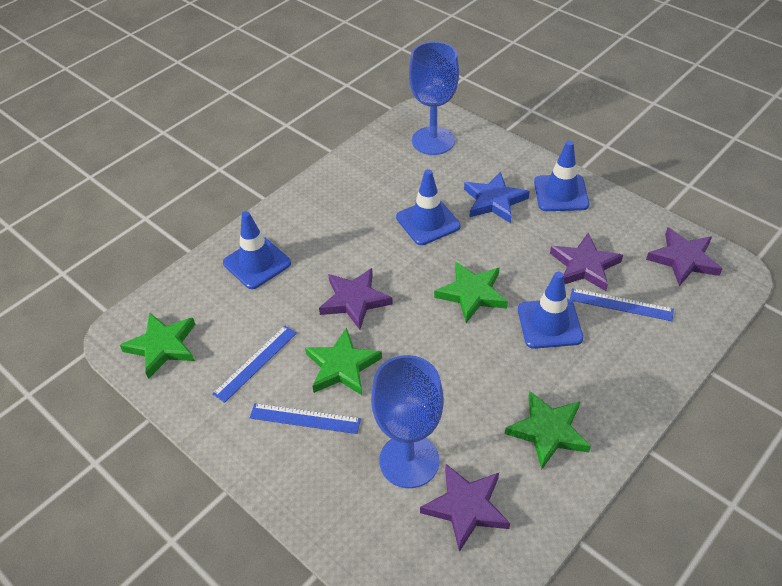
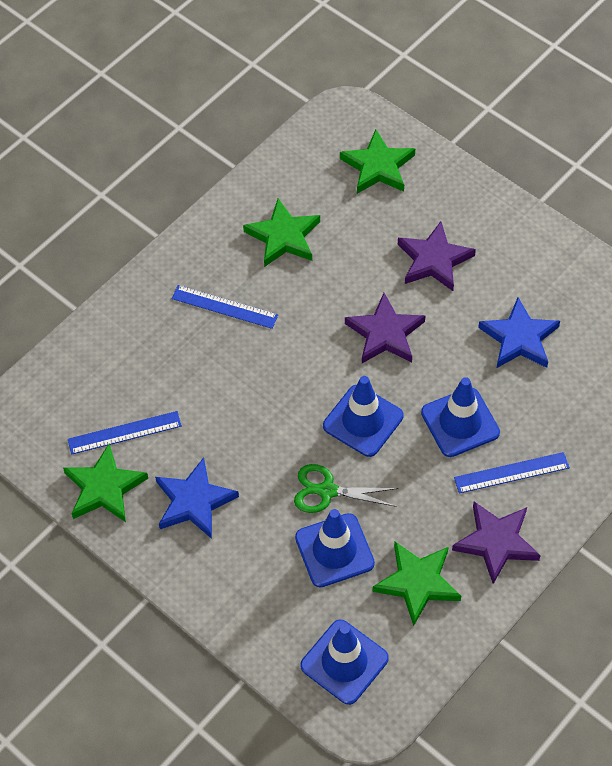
blue goblet: [371,355,444,488] [409,41,459,155] = 2 -> none = 0
blue star: [464,171,530,223] = 1 -> [155,457,239,539] [478,297,560,368] = 2
green scissors: none = 0 -> [294,464,399,513] = 1
purple star: [319,268,393,330] [420,464,510,552] [550,233,623,291] [646,227,722,286] = 4 -> [345,293,426,363] [398,221,476,291] [452,501,541,584] = 3

